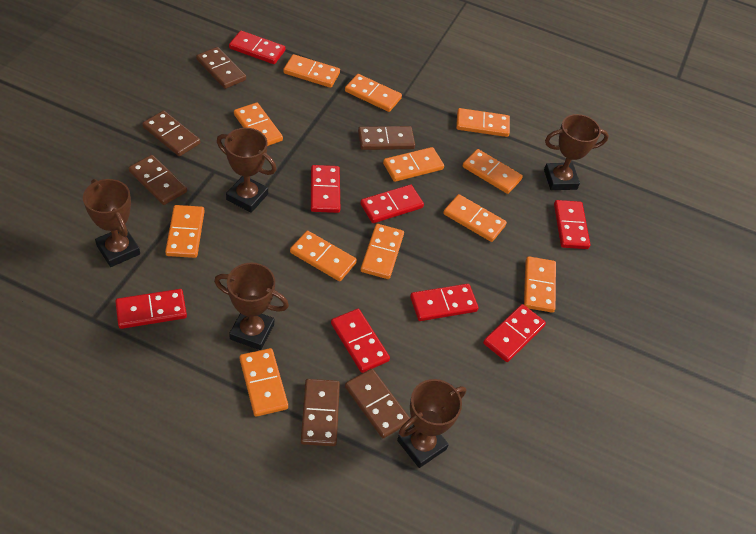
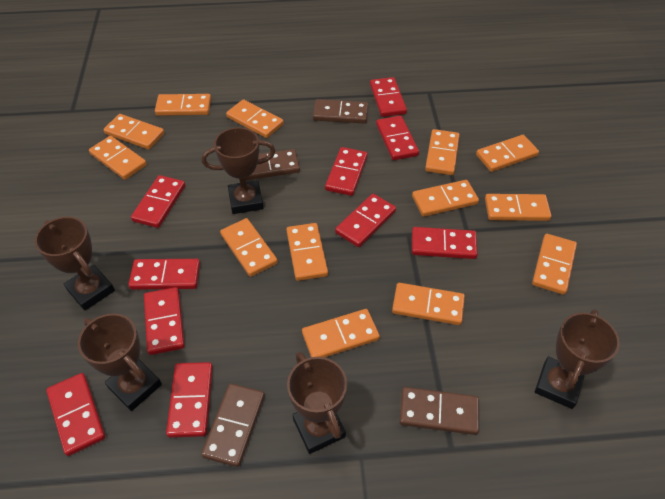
brown domino: [129,155,187,205] [142,110,200,156] [196,47,246,89] [301,379,340,446] [345,369,410,438] [358,126,415,150] = 6 -> [201,383,265,467] [246,149,300,180] [313,99,368,124] [399,387,479,435] = 4
orange domino: [165,205,205,258] [234,103,283,146] [240,348,288,417] [283,54,340,88] [290,231,357,281] [345,74,402,112] [361,224,404,279] [383,147,444,182] [443,194,507,242] [456,108,510,137] [463,149,523,194] [524,256,556,313] = 12 -> [89,136,147,180] [103,114,165,150] [155,94,211,116] [220,218,278,277] [226,99,284,138] [286,223,328,281] [302,309,380,357] [392,283,465,325] [412,180,479,217] [425,129,460,175] [476,135,539,172] [485,194,551,221] [532,234,577,295] = 13
red domino: [115,289,187,329] [229,31,285,64] [311,165,340,213] [331,309,390,373] [360,185,424,223] [410,284,479,321] [483,304,546,362] [554,200,590,249] = 8 -> [46,373,105,456] [128,259,200,290] [131,175,185,228] [144,287,185,355] [166,362,213,438] [325,147,368,196] [335,194,396,247] [370,77,407,117] [376,116,419,160] [412,227,478,259] = 10

